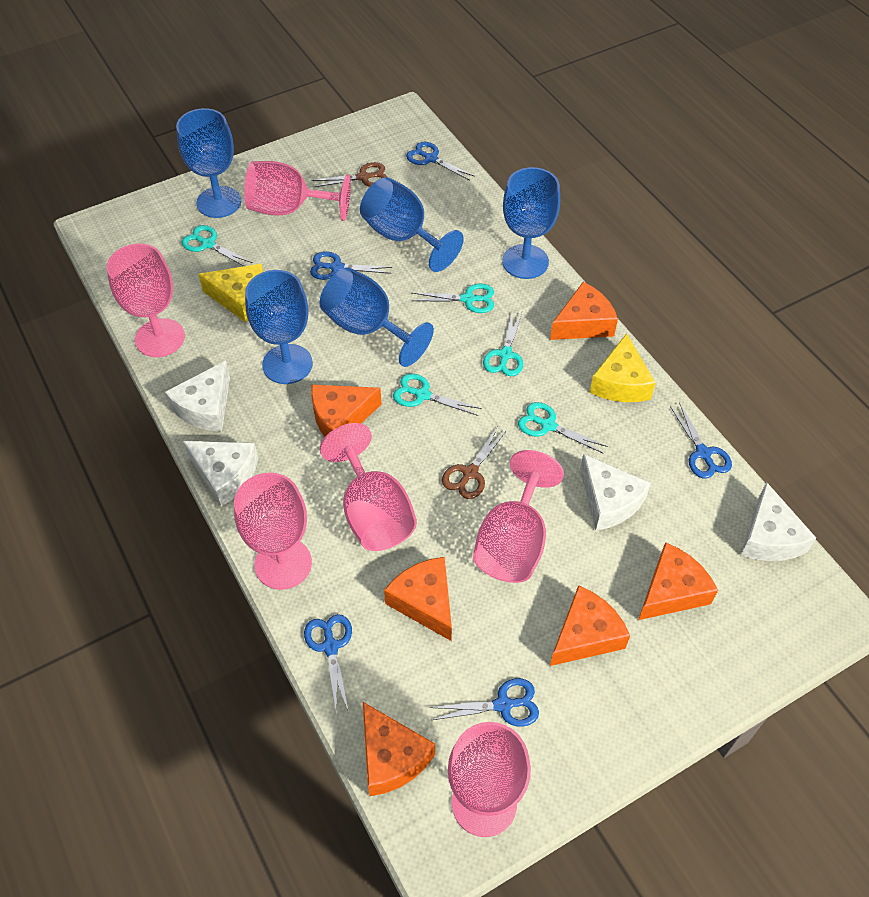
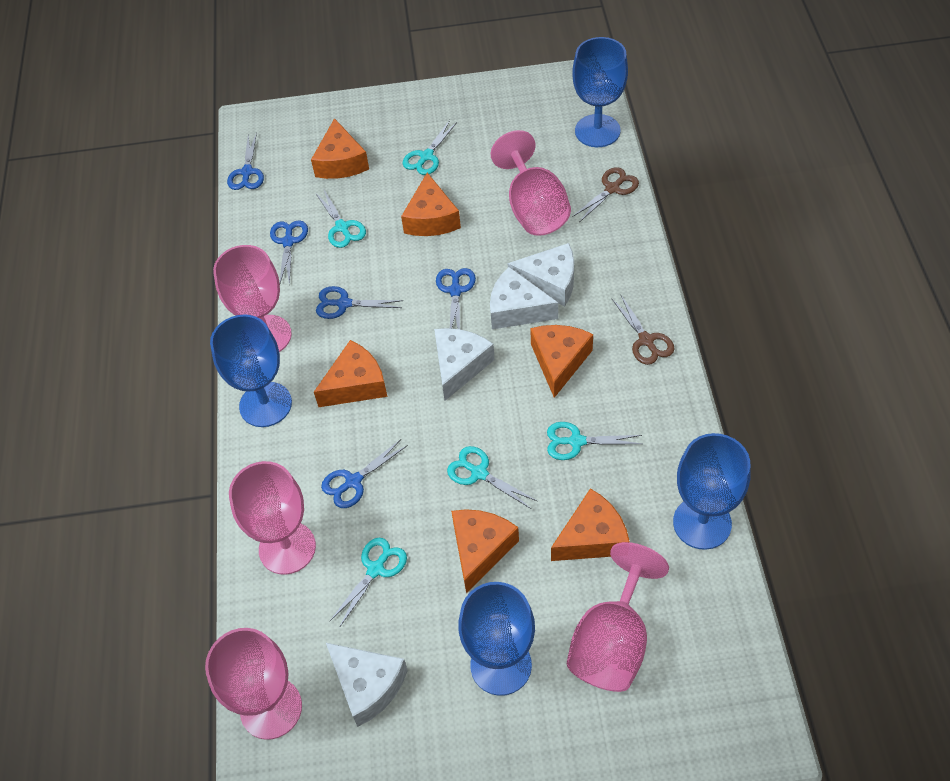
blue goblet: [176,108,241,218] [245,270,313,384] [319,268,434,367] [360,177,464,272] [502,167,560,279] = 5 -> [210,314,292,427] [458,582,535,696] [572,37,628,147] [673,433,751,550] = 4
pink goblet: [107,244,185,357] [234,473,312,590] [244,161,351,221] [320,423,417,551] [448,722,531,837] [473,450,564,583] = 6 -> [205,628,302,740] [213,245,292,352] [229,461,316,575] [491,130,571,236] [567,542,669,692] = 5
yellow cheese: [198,264,263,322] [590,333,655,402] = 2 -> none = 0

